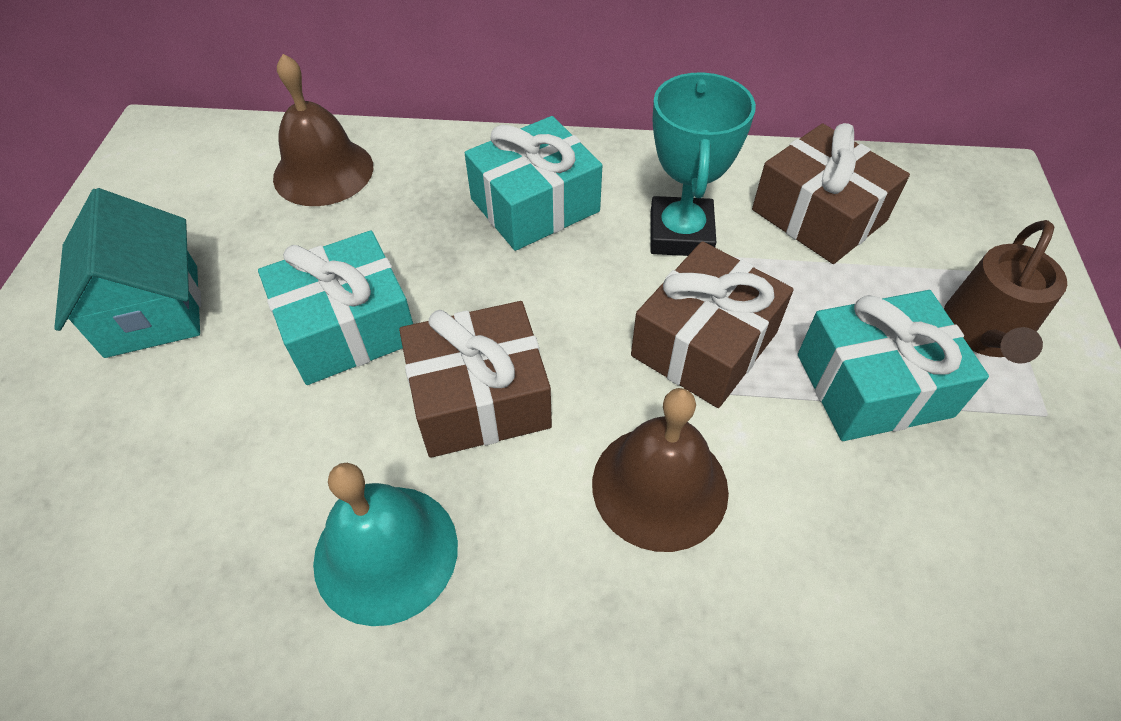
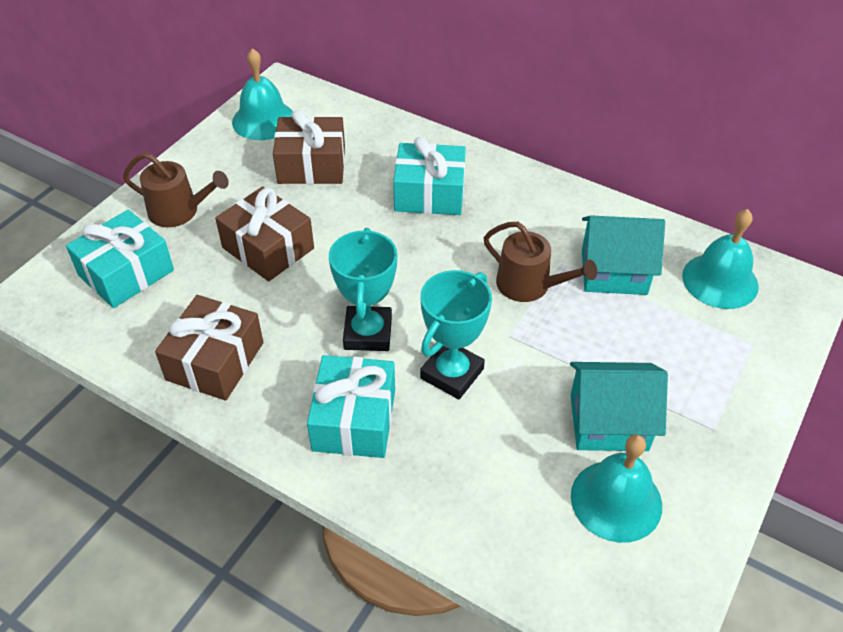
brown bell: [273,54,373,206] [592,388,729,552] = 2 -> none = 0
brown watering can: [944,220,1067,363] = 1 -> [123,152,229,227] [484,222,597,302] = 2
turquoise bell: [313,463,458,626] = 1 -> [232,48,293,140] [571,435,662,543] [682,209,759,309] = 3
turquoise house: [54,188,201,358] = 1 -> [570,362,668,451] [582,215,665,295] = 2
turquoise trophy: [650,72,756,256] = 1 -> [329,228,397,351] [420,270,492,399] = 2

